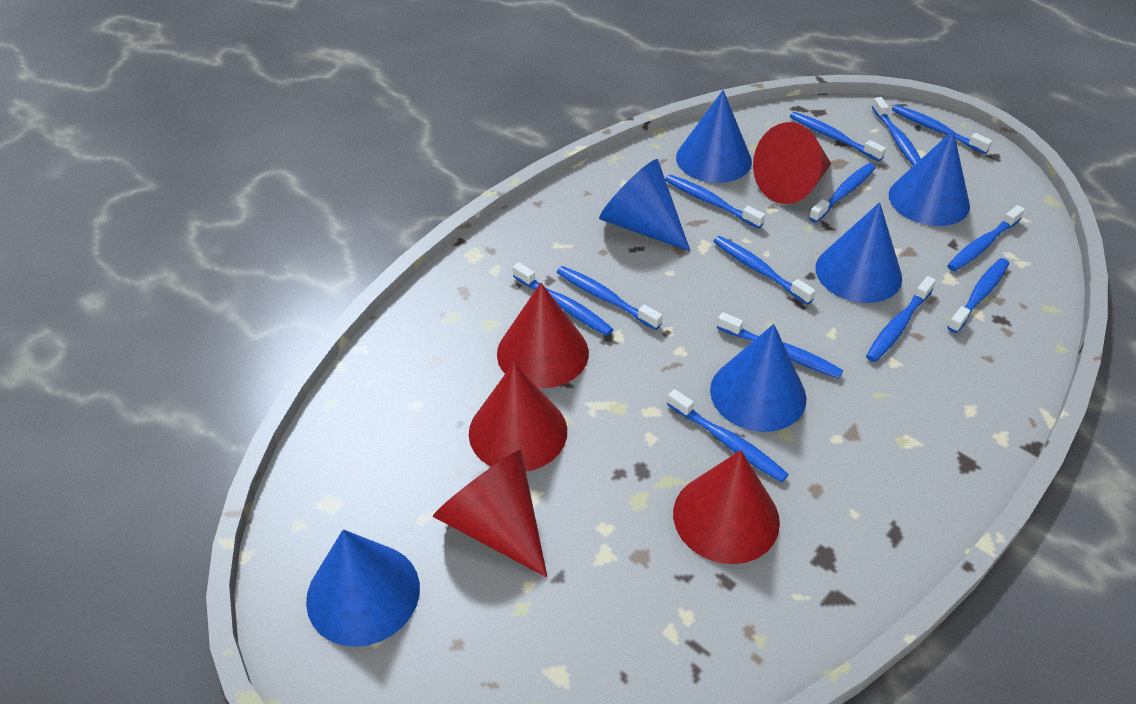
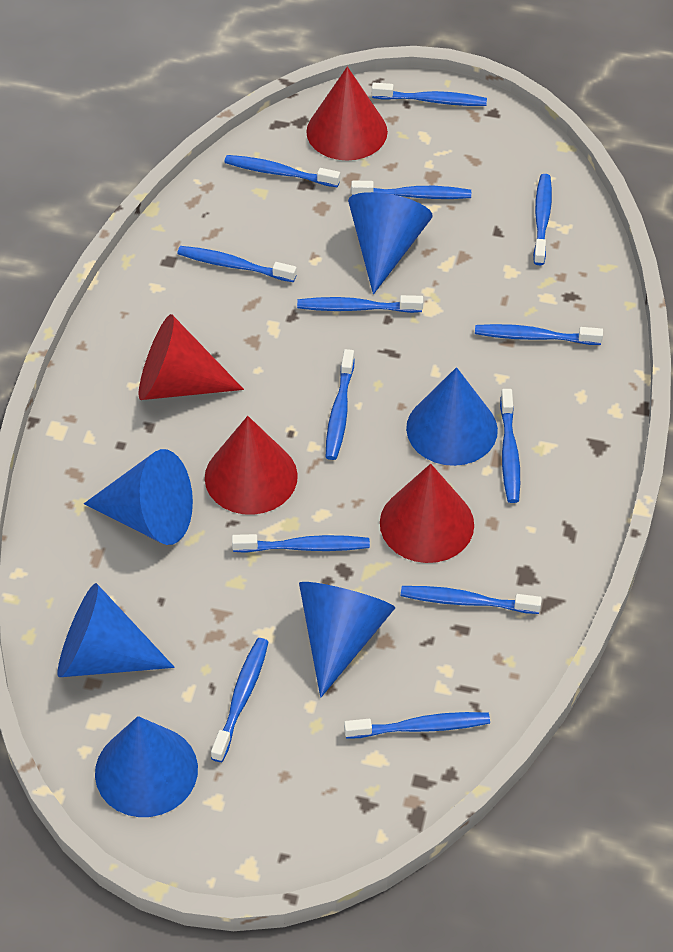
red cone: [433,450,547,577] [469,363,567,471] [497,283,589,388] [673,450,780,564] [753,122,831,204] = 5 -> [139,314,244,400] [205,416,298,515] [306,67,388,161] [380,464,474,563] = 4

